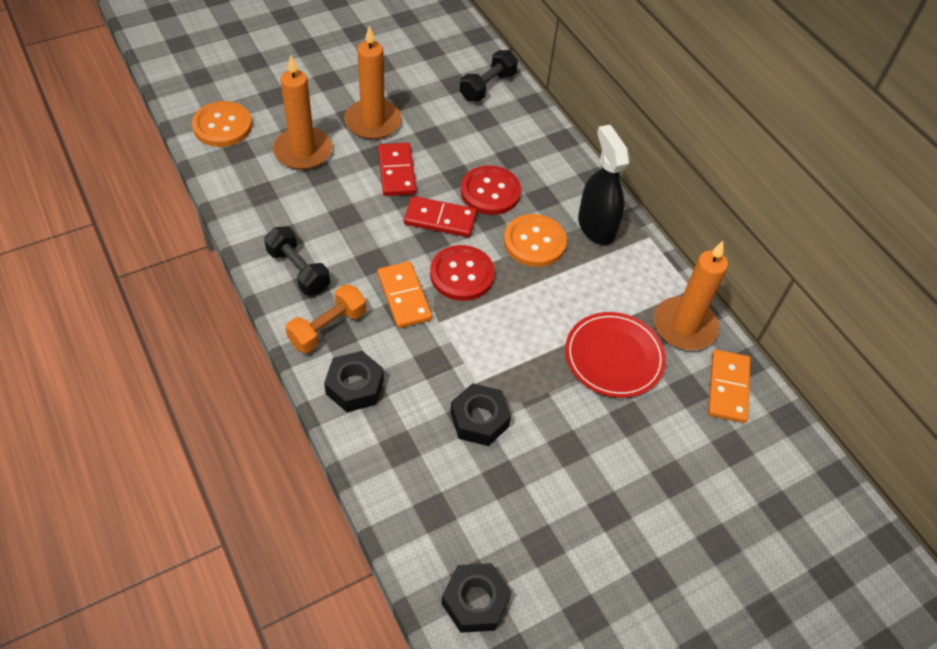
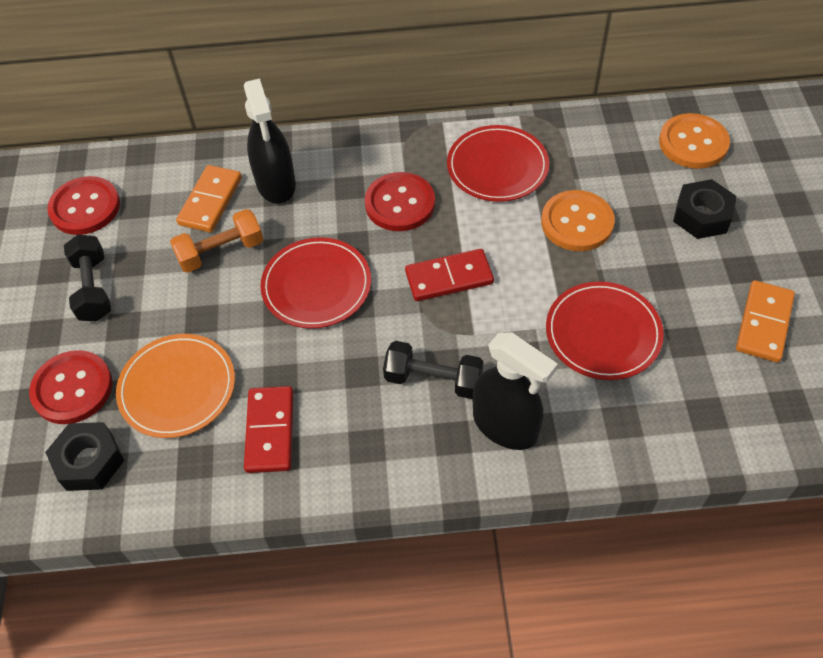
black nut: [324,351,384,412] [441,563,512,633] [450,383,511,446] = 3 -> [45,422,125,491] [673,179,737,239] = 2
black spray bottle: [578,125,630,245] = 1 -> [244,78,296,204] [473,332,558,450] = 2
orange candle: [273,55,332,170] [344,25,402,140] [654,241,728,350] = 3 -> none = 0
orange plate: none = 0 -> [116,334,235,438] = 1
red button: [430,245,495,301] [461,165,521,215] = 2 -> [29,350,113,424] [47,176,120,235] [365,172,435,231] = 3
red plate: [565,312,666,398] = 1 -> [260,237,371,329] [447,125,549,202] [546,281,664,380] = 3

